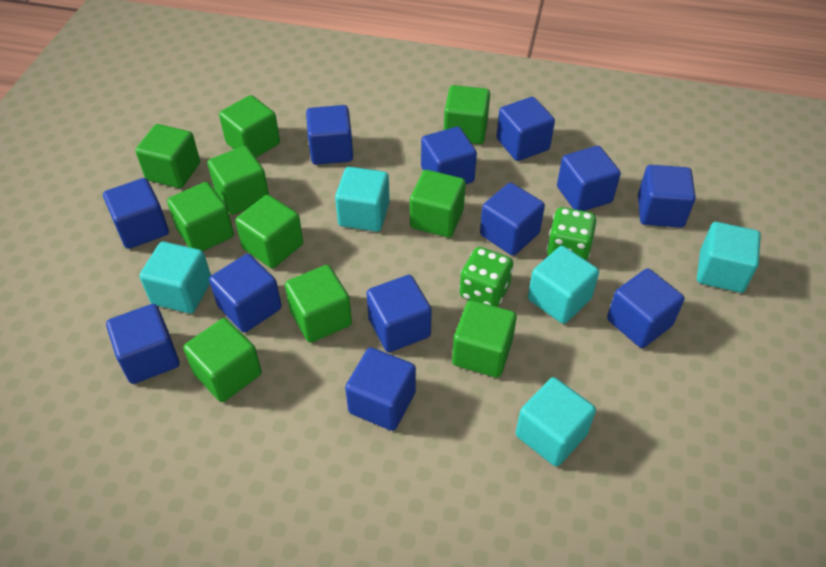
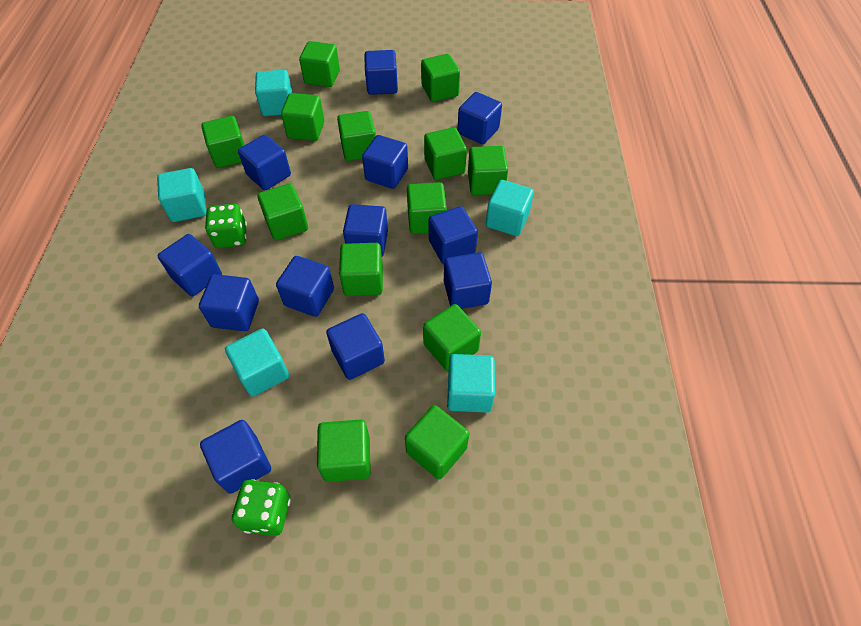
green cube: [135,124,200,188] [167,182,234,251] [183,318,262,402] [207,146,269,215] [219,95,280,158] [235,195,303,268] [285,265,352,343] [410,170,466,238] [444,85,490,144] [452,300,517,378] = 10 -> [201,116,245,168] [257,183,308,241] [281,93,324,141] [299,41,340,87] [317,419,371,482] [337,111,376,161] [339,243,383,296] [405,405,469,480] [407,182,447,234] [421,54,460,102] [423,304,481,371] [424,127,467,180] [468,146,508,195] = 13

